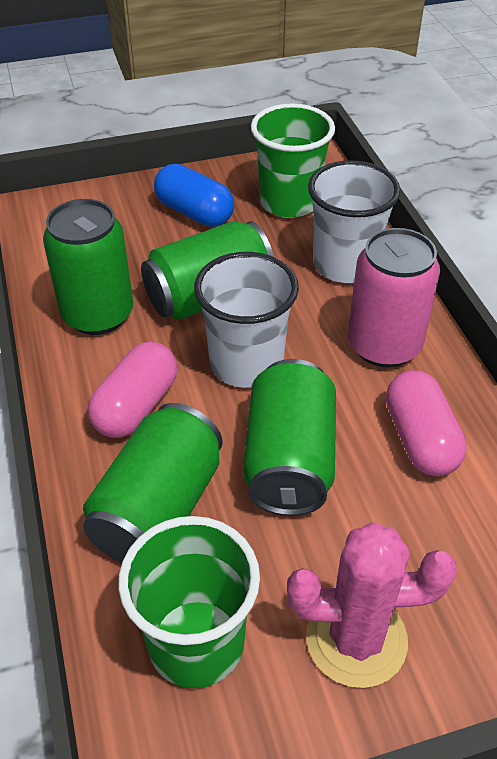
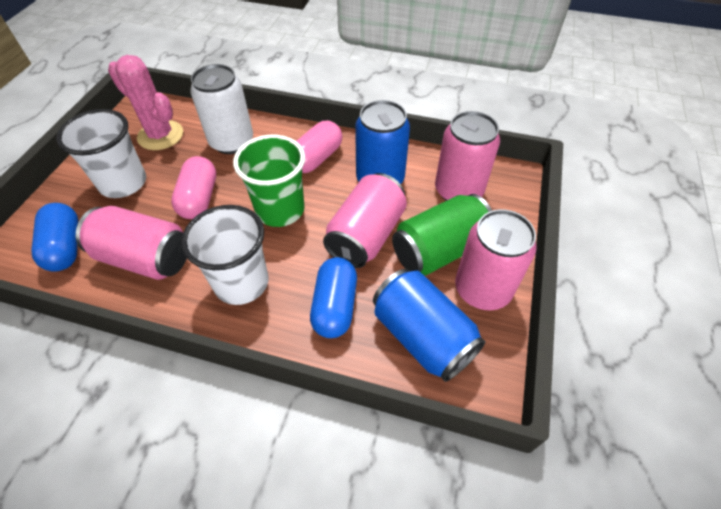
blue can: none = 0 -> [355,100,410,184] [373,269,486,382] = 2
blue capsule: [154,164,234,227] = 1 -> [31,203,78,272] [310,257,357,338] = 2
green can: [43,199,133,335] [83,403,223,563] [141,221,274,320] [243,359,336,516] = 4 -> [392,194,492,275] = 1
green cup: [118,516,260,688] [251,103,335,218] = 2 -> [233,135,305,227] = 1
pink can: [348,228,440,367] = 1 -> [76,206,187,280] [323,173,407,268] [435,111,500,201] [455,209,537,310] = 4
white can: none = 0 -> [190,64,253,154] = 1

